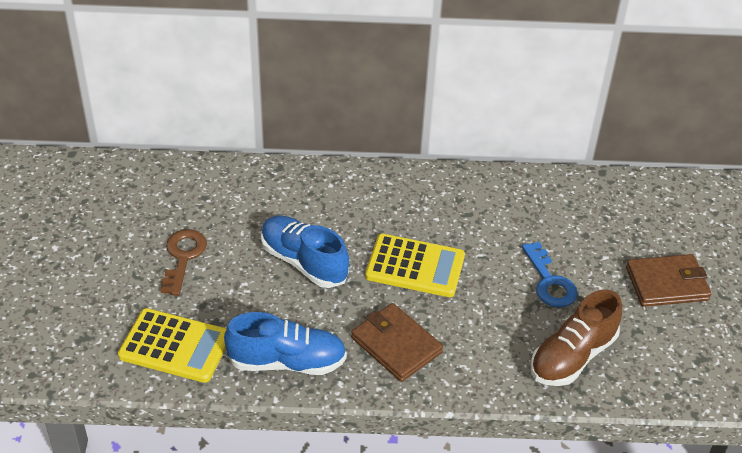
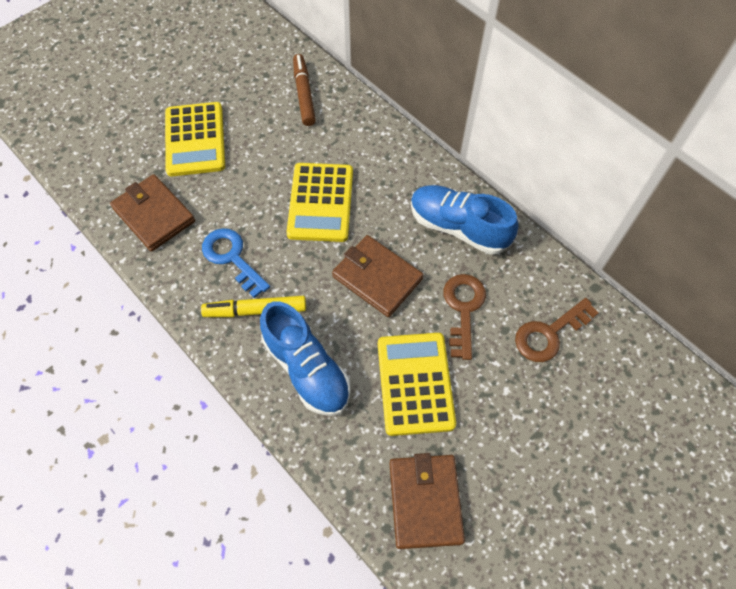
brown key: [160,229,207,296] = 1 -> [443,274,486,360] [515,298,599,362] = 2
brown marker: none = 0 -> [293,54,316,126] = 1
brown shoe: [531,289,622,386] = 1 -> none = 0
brown wallet: [351,303,443,382] [626,254,712,307] = 2 -> [110,174,195,252] [332,235,423,317] [390,453,465,549] = 3
yellow calculator: [118,308,227,383] [365,234,465,297] = 2 -> [165,102,225,176] [286,163,353,242] [378,333,456,436] = 3
yellow marker: none = 0 -> [201,296,306,317] = 1

